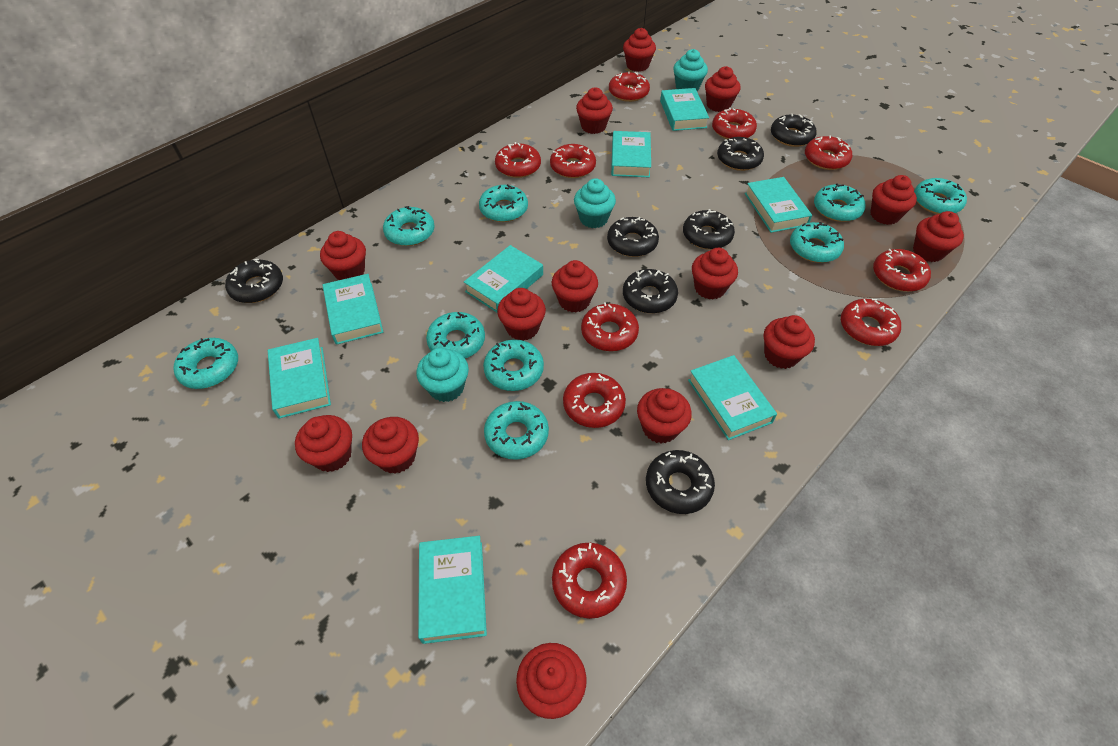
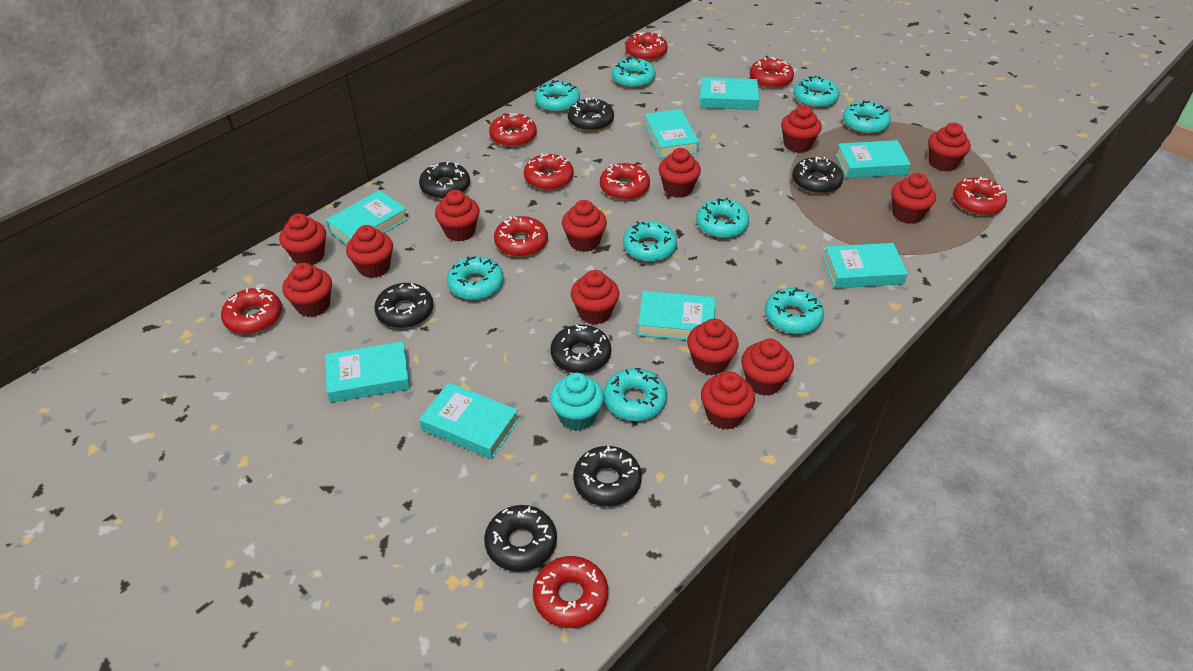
red cupcake: [295,415,352,472] [320,231,366,280] [362,417,419,474] [497,288,546,341] [516,643,587,719] [552,260,598,312] [576,87,613,134] [623,28,656,72] [637,388,692,443] [692,248,738,299] [705,66,741,112] [764,315,815,369] [870,175,917,225] [913,211,964,262] = 14 -> [279,213,326,265] [283,263,332,317] [346,225,393,278] [435,190,480,241] [562,200,607,252] [571,270,619,324] [659,148,701,198] [687,319,739,375] [701,371,755,430] [741,339,794,396] [781,105,822,153] [891,173,936,224] [928,123,971,171] = 13
red donut: [495,142,541,178] [550,144,596,178] [552,543,627,619] [563,373,626,428] [581,302,639,351] [609,71,650,102] [712,107,757,139] [805,136,852,170] [841,299,901,346] [873,249,931,292] = 10 -> [221,287,282,334] [489,113,537,147] [494,216,548,257] [524,154,574,190] [533,556,608,628] [600,163,650,200] [625,32,668,61] [750,57,794,88] [953,177,1007,215] = 9
turquoise cupcake: [416,348,469,402] [574,178,616,228] [673,49,708,91] = 3 -> [550,373,604,431] = 1

